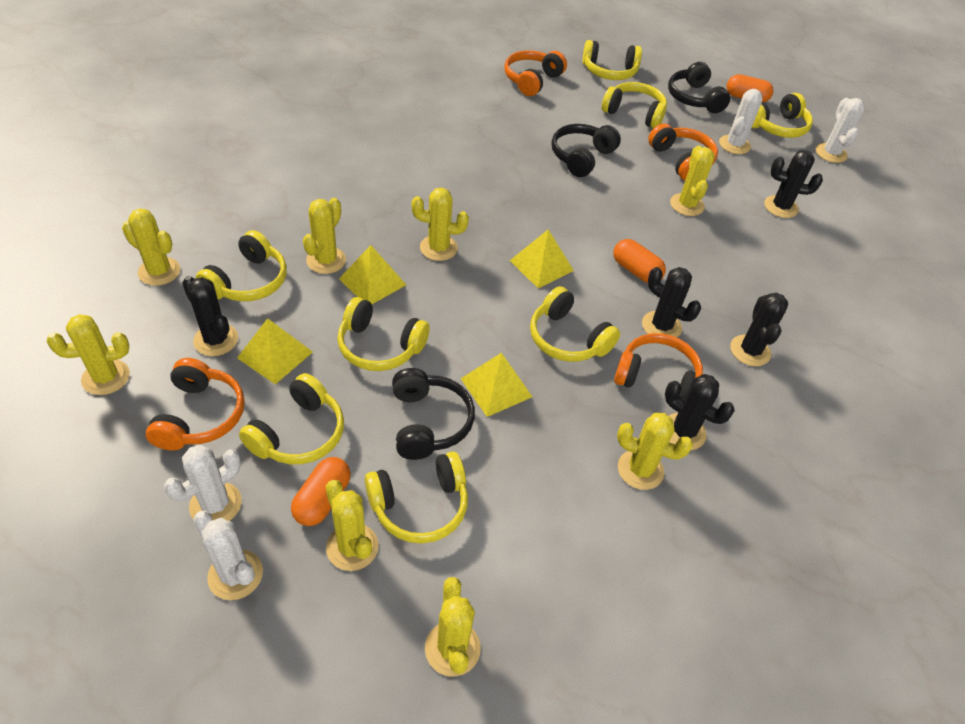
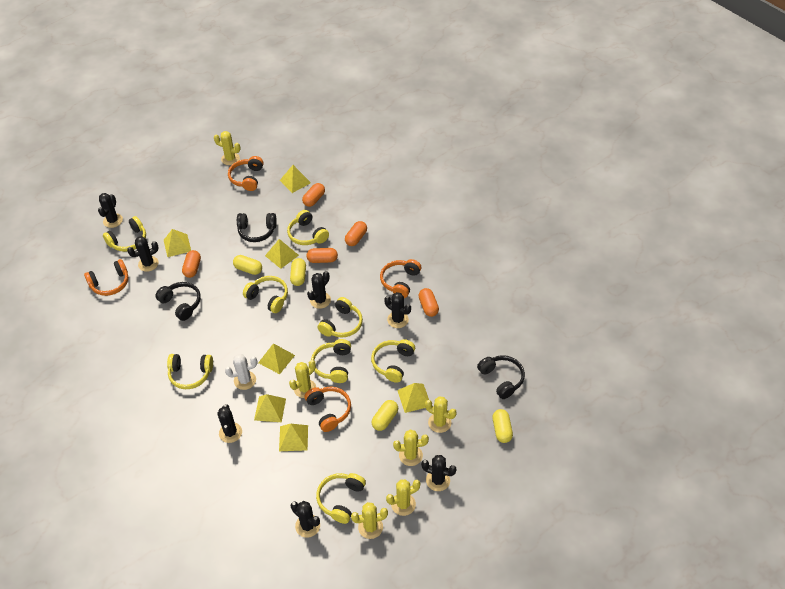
black cactus: [182,276,238,356] [642,267,701,338] [665,374,735,451] [730,293,788,366] [764,150,823,218] = 5 -> [98,193,123,228] [127,236,159,272] [217,404,242,443] [291,501,320,538] [307,271,331,309] [384,292,411,328] [421,455,457,491] = 7
orange capsule: [291,457,351,526] [613,239,666,283] [726,74,774,102] = 3 -> [182,250,201,278] [302,183,325,207] [307,248,338,263] [345,221,367,246] [418,288,439,317] = 5
white cactus: [164,445,242,521] [193,510,263,600] [719,89,762,154] [816,98,865,163] = 4 -> [225,354,257,390] = 1
yellow cactus: [47,314,130,395] [122,208,180,286] [303,198,346,274] [326,480,379,571] [411,188,469,261] [425,577,481,677] [617,413,693,490] [670,146,715,216] = 8 -> [214,131,241,165] [289,360,316,398] [351,502,388,539] [386,479,420,516] [393,429,429,466] [425,396,457,433] = 6
yellow capsule: none = 0 -> [233,255,262,275] [290,258,306,286] [372,400,398,431] [492,409,513,443] = 4
yellow pyramid: [237,318,313,384] [339,245,406,304] [461,353,532,417] [510,230,574,289] = 4 -> [164,229,191,257] [254,394,286,422] [258,343,295,374] [265,239,299,269] [279,424,308,451] [280,165,311,193] [397,383,429,413] = 7

